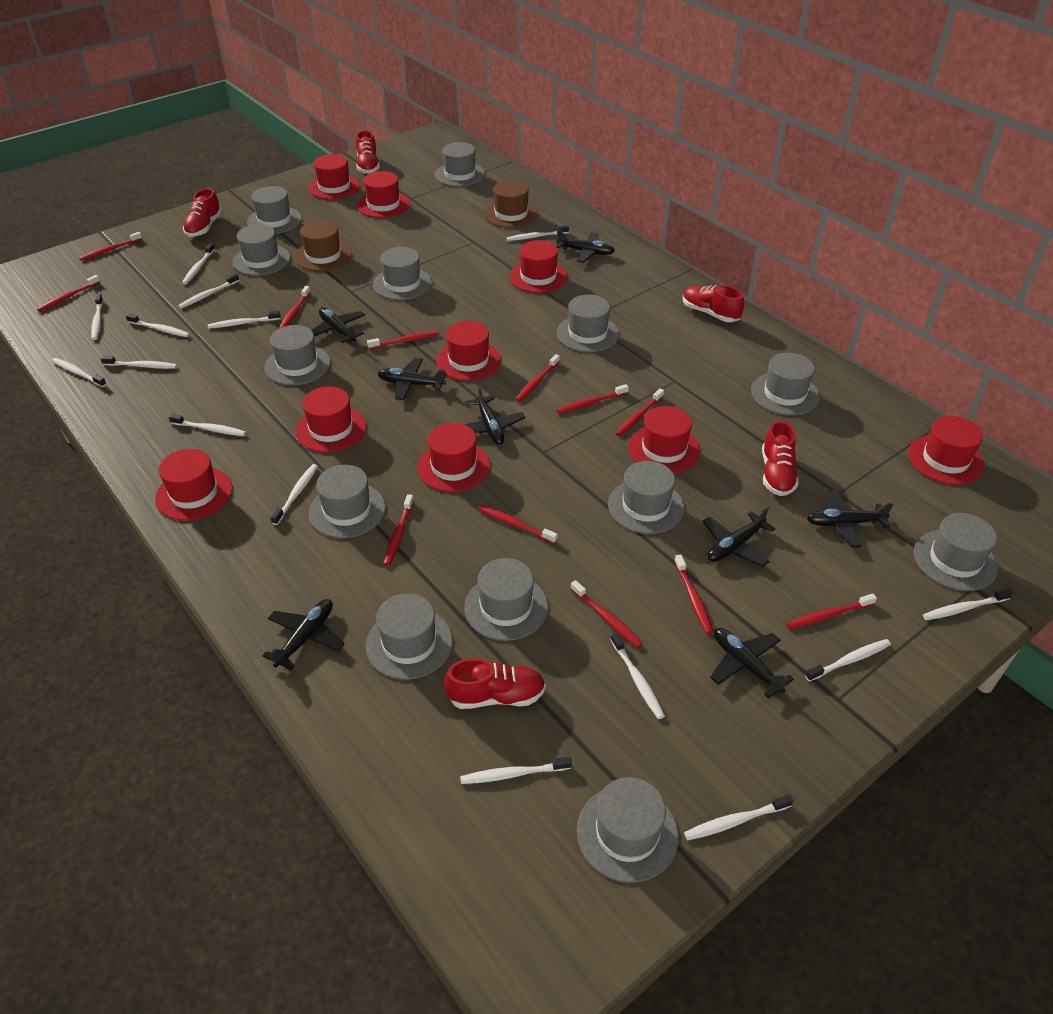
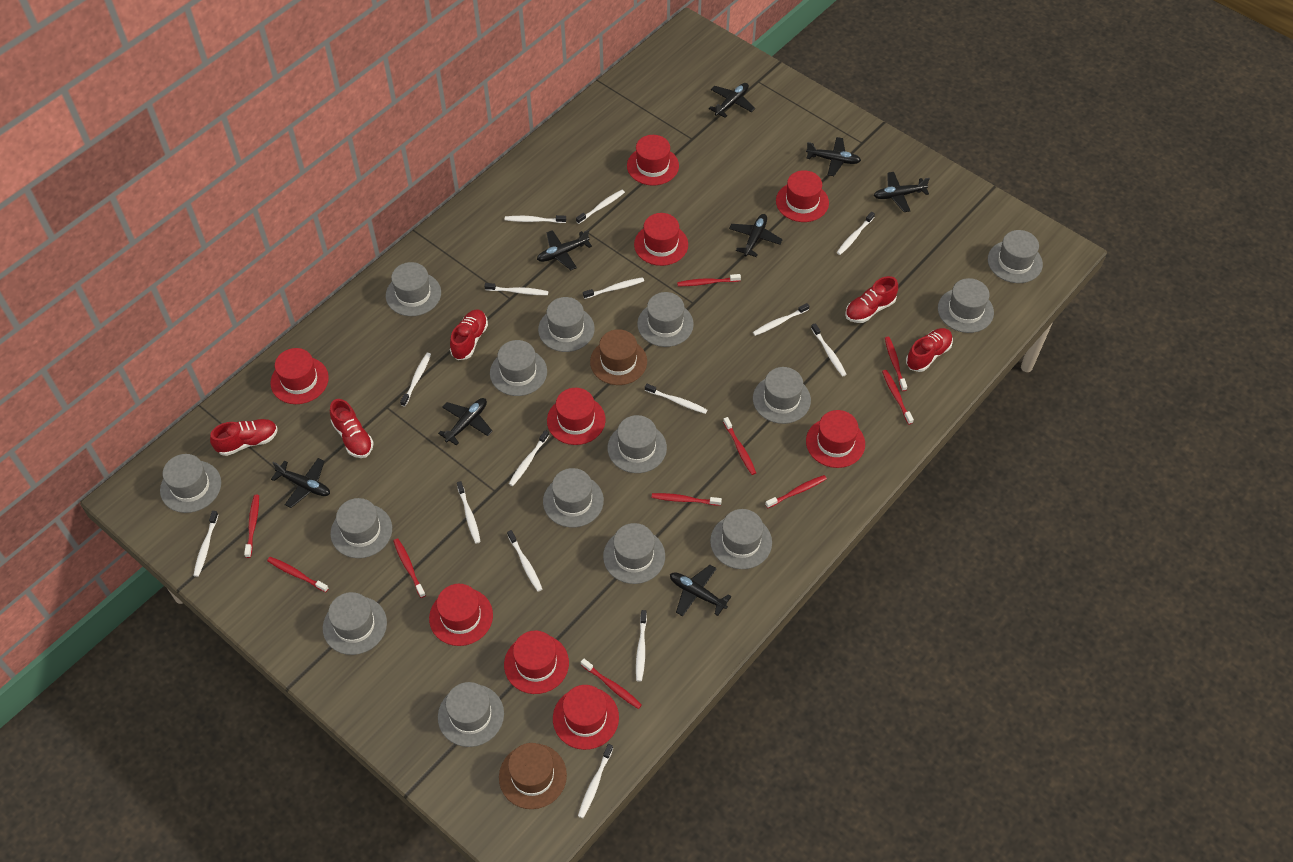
grey hat: [233,224,290,276] [247,186,302,234] [264,325,330,385] [309,465,386,538] [366,593,453,679] [373,247,432,300] [435,142,485,187] [464,558,548,641] [557,295,619,352] [577,777,679,883] [608,461,684,534] [751,353,820,415] [914,513,998,591] = 13 -> [160,454,221,513] [323,592,387,655] [330,498,392,558] [386,262,441,316] [438,682,504,747] [490,340,547,396] [538,297,595,352] [543,468,604,527] [603,523,665,584] [607,415,667,473] [637,292,694,347] [710,509,772,569] [753,367,811,424] [938,278,994,333] [988,230,1043,283] = 15
red toothbrush: [37,275,101,312] [79,232,143,261] [279,286,311,328] [367,331,440,349] [383,494,414,566] [478,505,558,544] [516,354,560,402] [557,384,629,414] [571,580,643,648] [615,388,664,436] [674,554,713,634] [787,594,877,629] = 12 -> [244,495,259,558] [267,557,329,592] [393,538,426,598] [581,659,642,709] [652,493,722,506] [677,274,741,286] [723,417,756,475] [765,475,827,508] [882,370,914,425] [885,337,907,391] = 10

